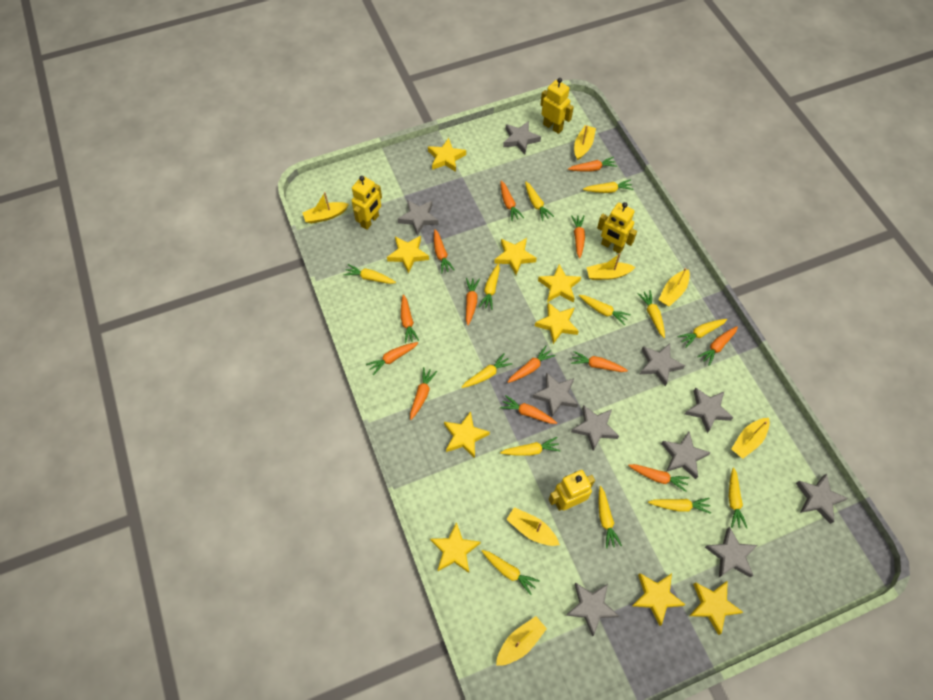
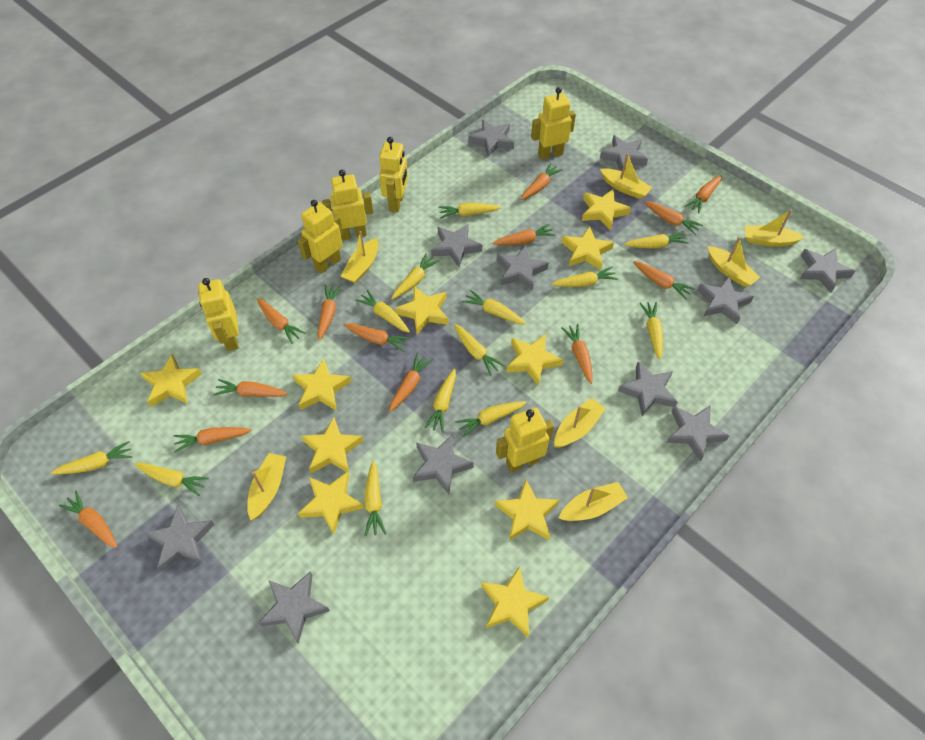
grey star: [398,200,439,236] [503,121,541,154] [532,373,578,417] [566,583,619,637] [571,405,619,451] [640,343,685,386] [661,432,711,479] [685,388,734,433] [705,527,758,577] [796,474,848,524] = 10 -> [145,506,215,572] [259,571,330,644] [413,434,474,494] [431,224,482,268] [469,120,514,157] [497,245,549,291] [600,135,648,171] [618,362,678,416] [666,405,729,462] [697,276,754,324] [800,248,855,293] = 11
yellow robot: [351,176,382,230] [540,78,574,134] [549,470,595,511] [597,202,637,253] = 4 -> [198,278,239,351] [297,200,343,274] [322,170,373,240] [379,137,408,212] [496,407,554,473] [531,87,576,160] = 6
yellow star: [387,236,429,274] [428,138,466,172] [430,522,481,573] [444,411,490,458] [494,238,537,275] [535,302,579,344] [538,264,581,302] [632,573,686,626] [689,581,743,635] = 9 -> [140,354,202,407] [293,359,351,411] [298,472,364,535] [302,417,363,473] [395,286,448,334] [481,566,549,637] [495,480,559,541] [506,334,563,386] [562,226,614,270] [582,189,631,231] = 10

